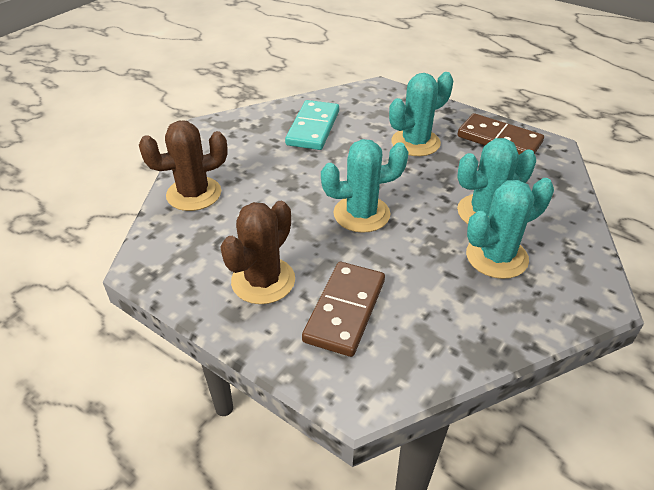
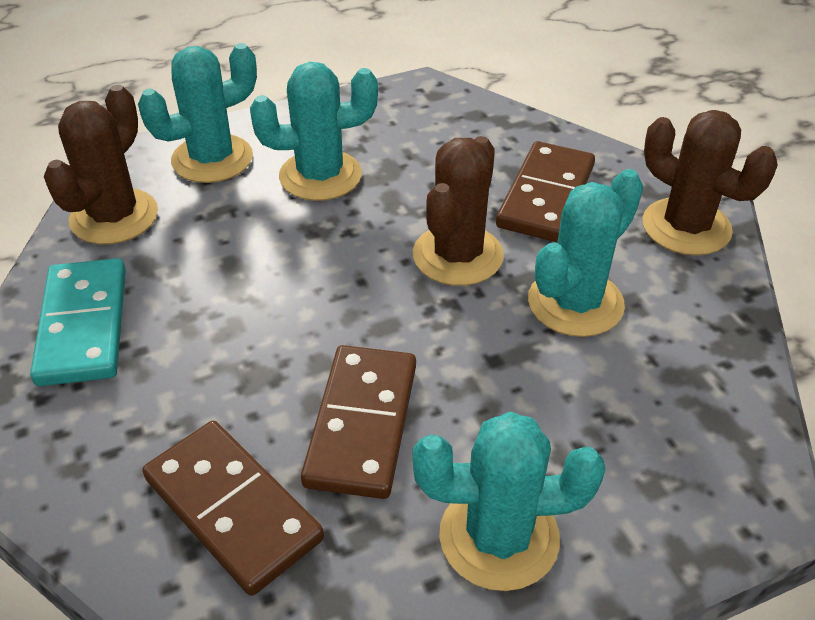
brown cactus: [139,121,228,211] [220,201,295,304] = 2 -> [44,85,158,244] [413,136,504,286] [643,110,778,256] = 3
brown domino: [302,262,385,357] [458,113,544,155] = 2 -> [142,421,324,596] [301,345,416,499] [496,141,595,242] = 3

